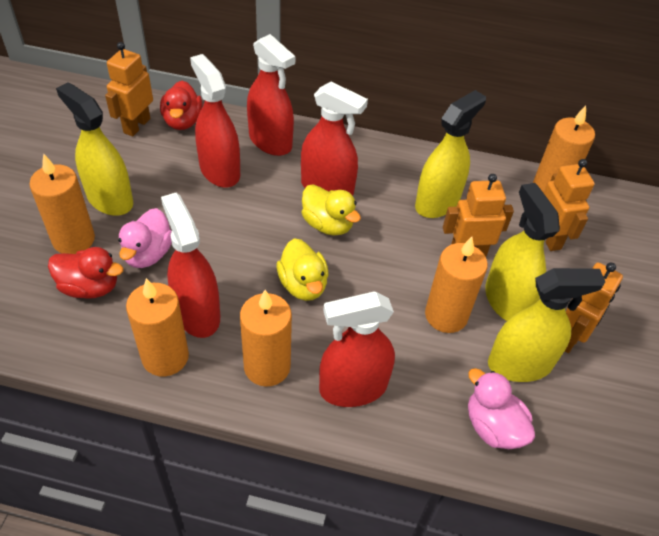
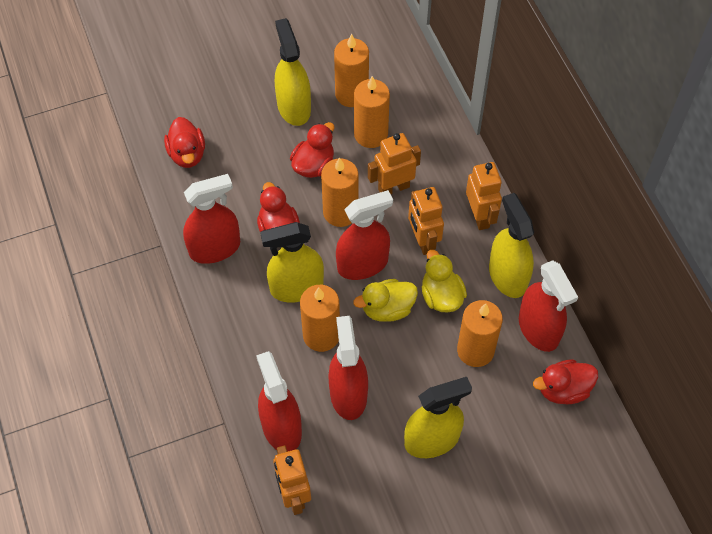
pink duck: [118,208,172,268] [468,368,535,449] = 2 -> none = 0
red duck: [48,247,124,299] [160,80,202,130] = 2 -> [164,117,205,168] [257,182,300,232] [290,122,335,178] [533,359,598,404] = 4

